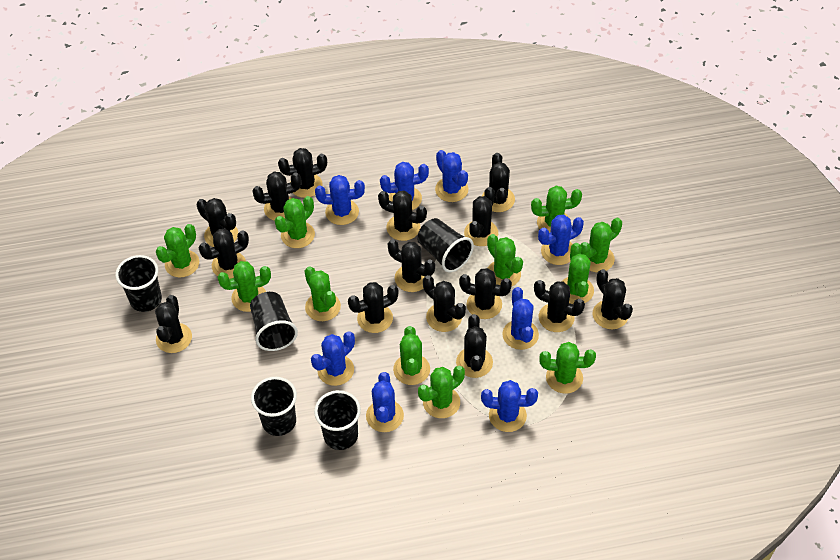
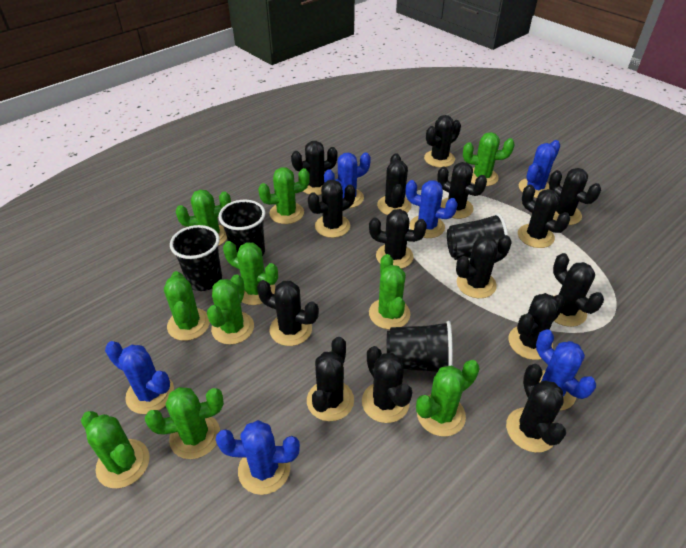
black cup: [115,255,162,312] [250,292,298,351] [251,377,297,436] [314,390,361,450] [417,218,474,272] = 5 -> [170,225,222,291] [218,200,266,256] [387,321,453,372] [447,213,508,260] = 4
blue cactus: [311,331,355,386] [315,175,365,225] [366,372,404,432] [380,162,429,210] [435,150,468,202] [481,380,538,432] [502,287,539,350] [538,215,584,265] = 8 -> [105,341,174,414] [216,420,300,495] [324,152,371,208] [406,180,458,238] [519,140,560,198] [536,329,596,410] = 6
green cactus: [156,224,199,277] [218,261,271,312] [275,196,315,248] [304,266,341,321] [393,326,430,385] [418,366,465,418] [487,234,523,287] [531,186,582,233] [540,342,596,394] [561,243,594,304] [580,218,622,272] = 11 -> [81,411,149,488] [145,387,224,459] [164,271,210,341] [176,190,231,246] [207,274,254,345] [223,241,278,305] [258,167,310,224] [369,254,410,330] [416,360,480,437] [463,132,515,186] = 10

